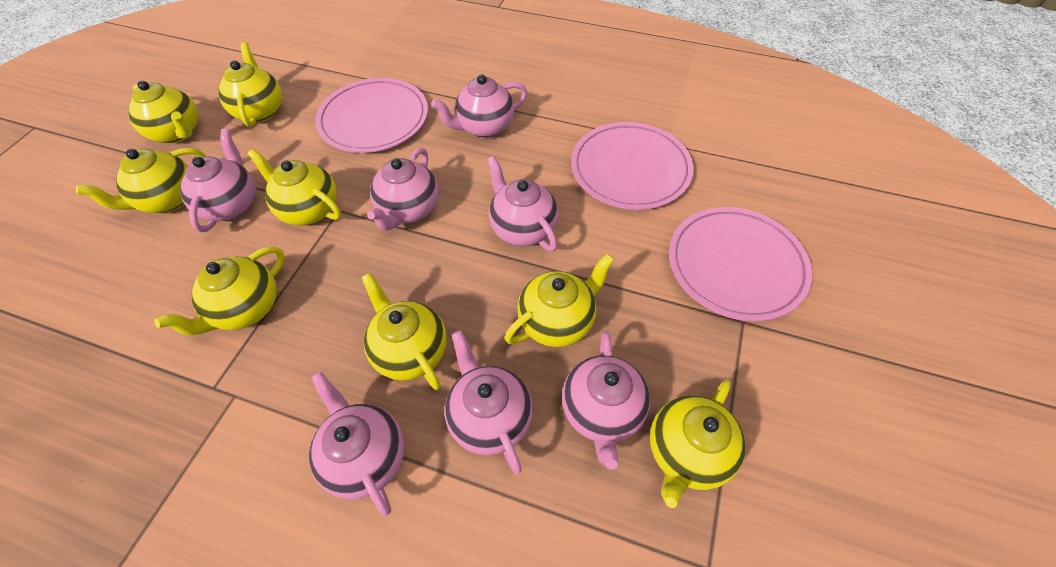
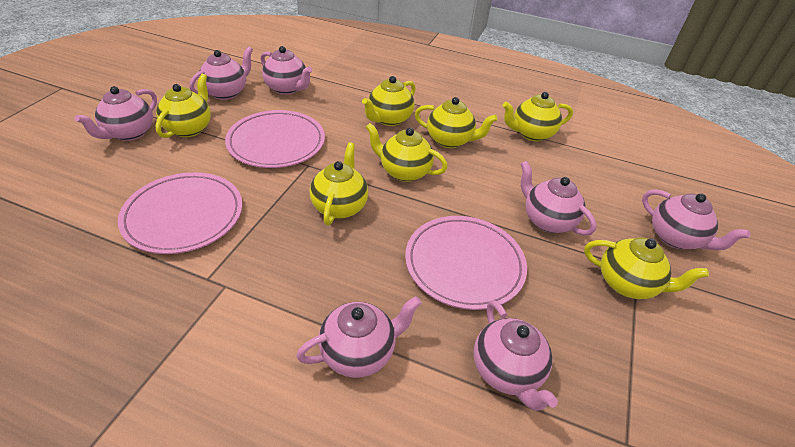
yellow teapot: [76,148,206,213] [129,81,198,143] [154,247,285,335] [218,43,282,127] [247,149,341,225] [361,273,447,390] [505,254,614,347] [650,379,745,508] = 8 -> [156,74,211,138] [310,142,368,225] [362,76,416,126] [366,123,448,182] [415,97,498,148] [502,92,573,141] [584,237,709,299] = 7

